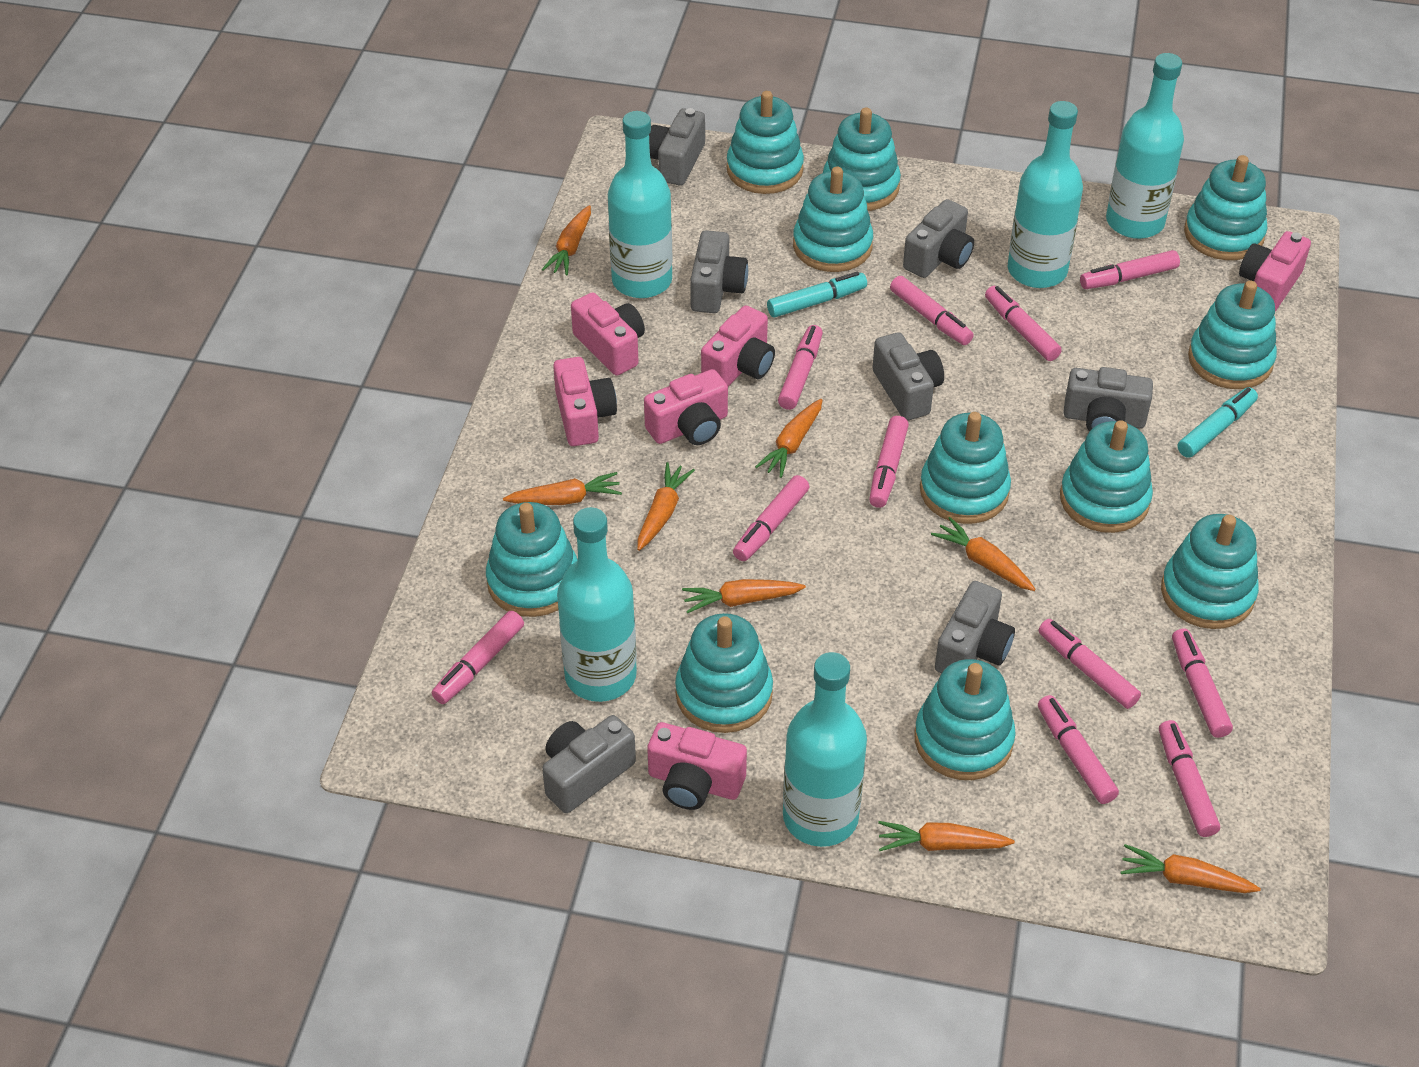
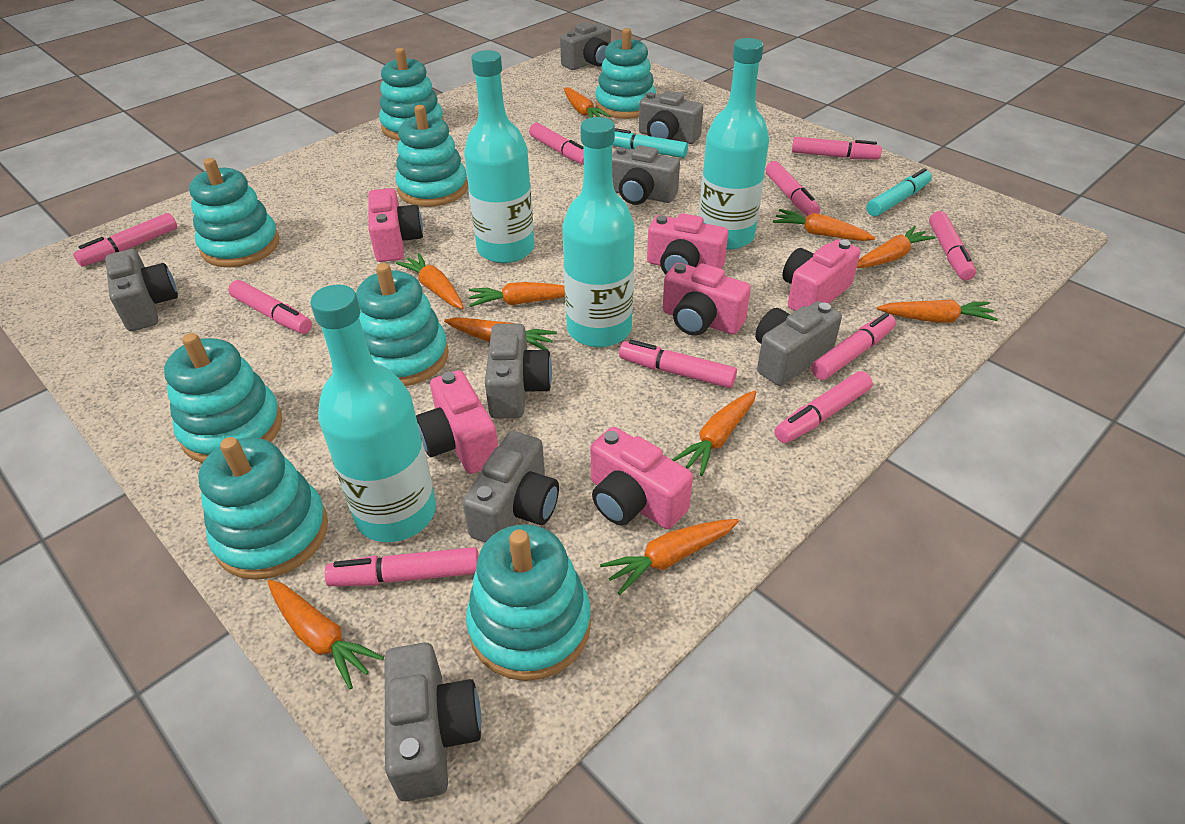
grey camera: [542,715,636,813] [649,108,705,186] [690,230,748,313] [872,332,944,421] [903,199,974,278] [935,581,1015,674] [1063,367,1153,432] = 7 -> [105,249,178,331] [385,642,481,801] [463,431,559,542] [485,324,552,418] [560,22,611,70] [612,145,680,205] [639,91,703,144] [755,301,842,386] = 8
orange carrot: [503,472,622,505] [542,205,591,276] [637,462,695,551] [682,579,806,613] [755,399,823,478] [878,821,1015,851] [931,517,1036,591] [1120,844,1261,893] = 8 -> [268,580,384,690] [396,253,464,309] [444,317,557,350] [469,282,565,307] [564,87,610,118] [600,519,739,595] [672,390,756,476] [773,209,876,241] [857,226,936,268] [877,300,998,323] = 10
pink marker: [432,611,524,704] [733,475,809,561] [778,325,823,410] [869,416,909,508] [890,276,974,345] [985,286,1062,361] [1038,619,1141,709] [1038,695,1119,804] [1080,250,1180,289] [1159,720,1220,837] [1172,629,1233,738] = 11 -> [73,213,177,267] [229,280,312,334] [325,547,479,586] [529,123,584,165] [619,339,737,388] [765,161,820,216] [774,371,873,443] [792,137,882,160] [811,313,896,380] [929,211,976,281] = 10
turquoise bottle: [557,507,637,702] [608,111,673,298] [783,652,867,847] [1008,101,1083,288] [1106,53,1184,239] = 5 -> [310,284,436,542] [464,50,535,263] [562,117,635,347] [699,38,769,250] = 4
turquoise stacking toy: [486,502,578,617] [675,613,773,733] [727,91,804,194] [793,167,873,272] [823,108,901,211] [914,659,1016,780] [920,412,1011,524] [1060,420,1153,533] [1161,514,1259,629] [1184,155,1267,260] [1188,281,1277,389] = 11 -> [164,333,282,463] [189,158,280,267] [198,437,328,580] [356,263,449,386] [379,48,444,140] [396,105,468,207] [466,524,591,681] [595,28,656,119] = 8

